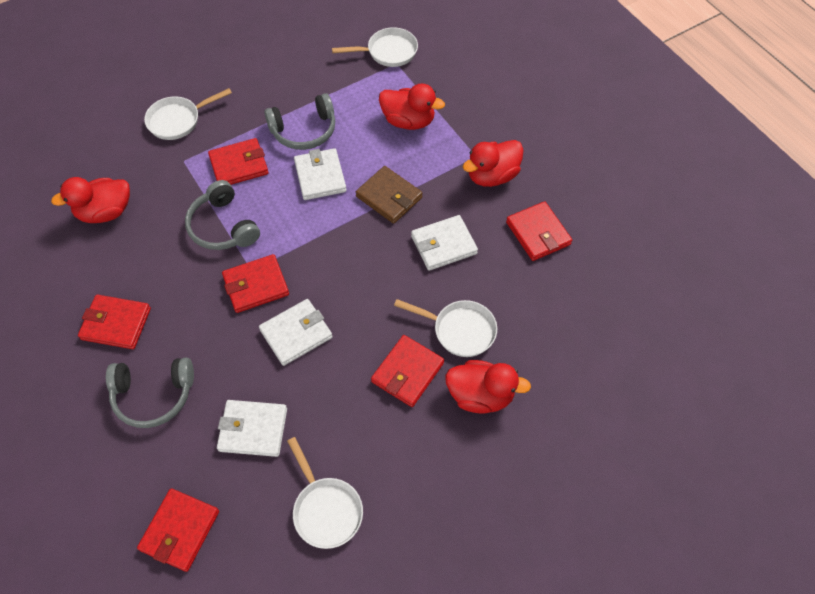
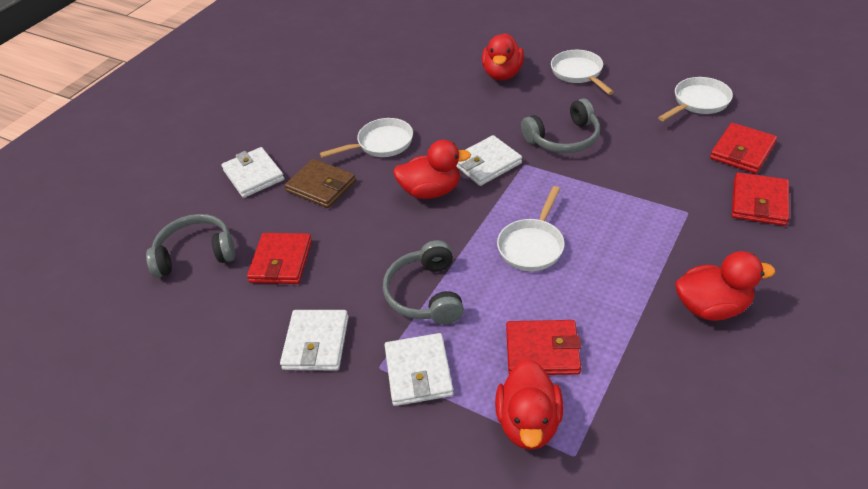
red wallet: [78,294,151,349] [137,489,219,572] [208,138,268,185] [222,254,289,313] [371,335,444,407] [506,201,572,261] = 6 -> [247,233,312,284] [506,320,581,375] [710,123,777,174] [732,172,789,226] = 4

